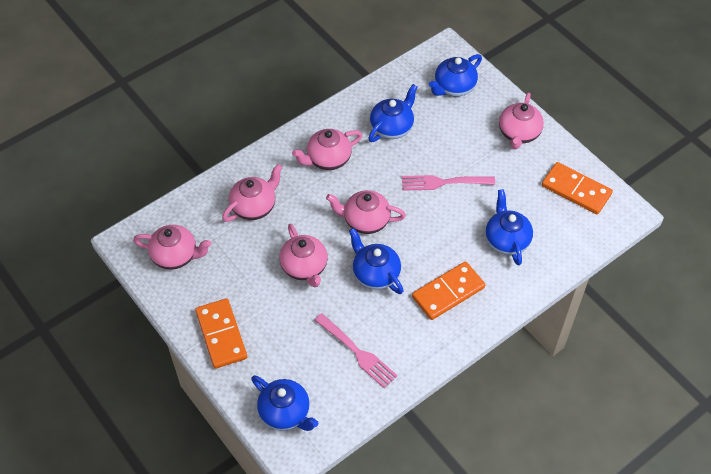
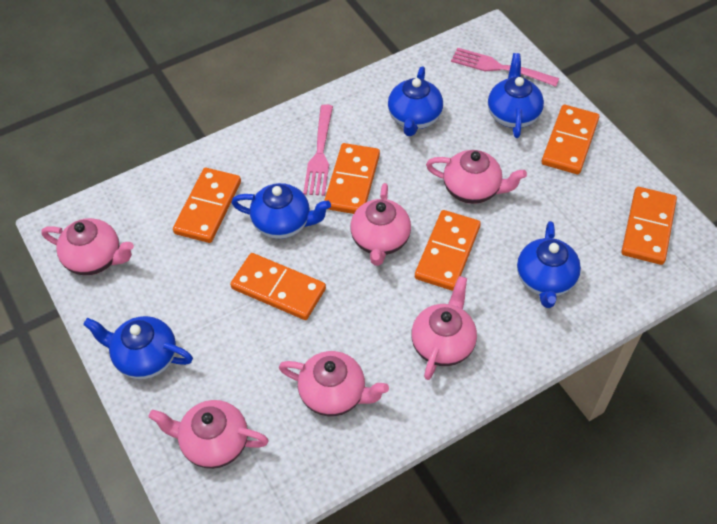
orange domino: [195,298,247,369] [412,262,485,320] [542,162,613,214] = 3 -> [173,168,241,243] [230,253,326,320] [324,143,380,214] [415,210,481,291] [542,105,599,174] [621,187,677,265] = 6

